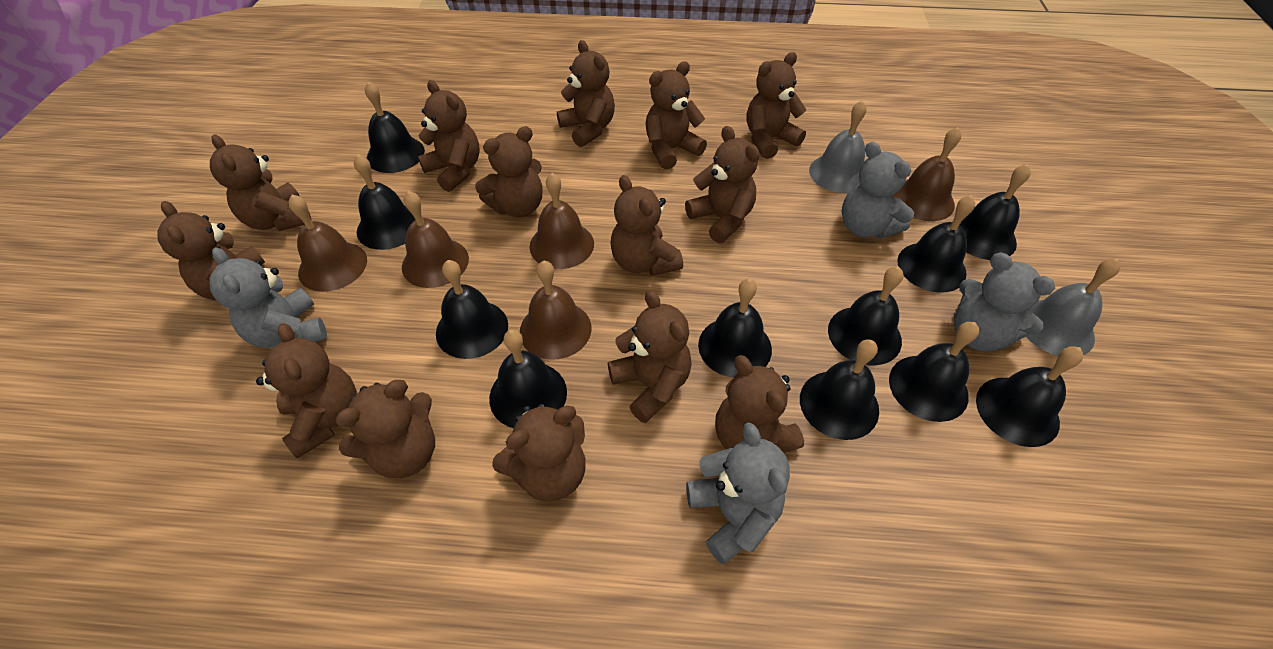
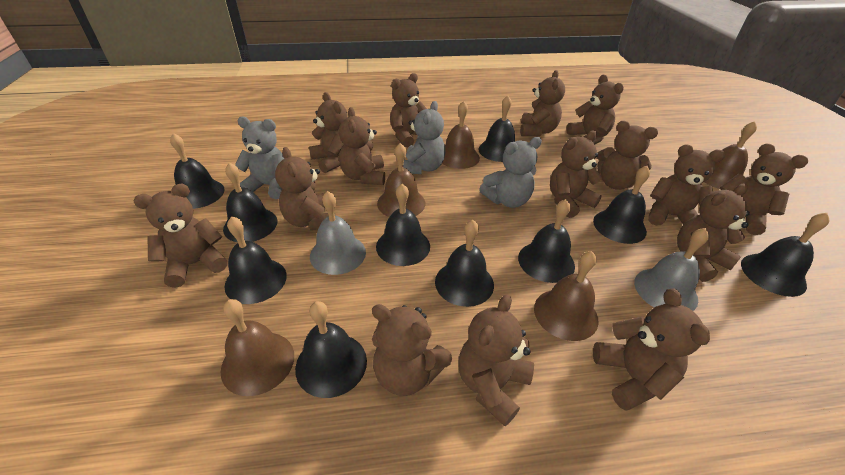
black bell: [354,154,415,250] [365,82,425,173] [436,260,508,359] [489,329,567,428] [698,279,772,378] [800,340,879,440] [828,266,903,365] [889,322,979,422] [897,195,975,293] [960,164,1031,260] [976,346,1083,447] = 11 -> [170,133,224,209] [223,163,277,242] [224,216,287,304] [295,301,367,398] [376,184,430,266] [435,220,494,307] [479,96,515,162] [518,199,575,283] [593,166,650,244] [741,213,829,297] = 10
brown teddy bear: [157,201,265,300] [210,134,312,231] [256,323,357,459] [335,380,435,478] [418,80,480,192] [475,126,542,218] [492,404,586,502] [557,40,615,147] [608,290,692,423] [610,175,683,276] [646,61,707,169] [685,126,759,243] [715,355,804,453] [747,52,807,159] = 14 -> [134,184,227,288] [275,147,336,230] [309,92,347,173] [339,107,385,185] [372,304,452,396] [390,73,427,148] [458,294,534,426] [520,70,565,136] [550,130,602,218] [566,75,624,144] [593,288,710,411] [597,121,658,190] [648,145,725,226] [677,184,750,282] [720,144,808,235] = 15
grey teddy bear: [210,247,327,348] [686,422,790,564] [842,142,914,239] [954,253,1055,351] = 4 -> [235,117,284,199] [403,101,446,174] [479,137,542,208] = 3

